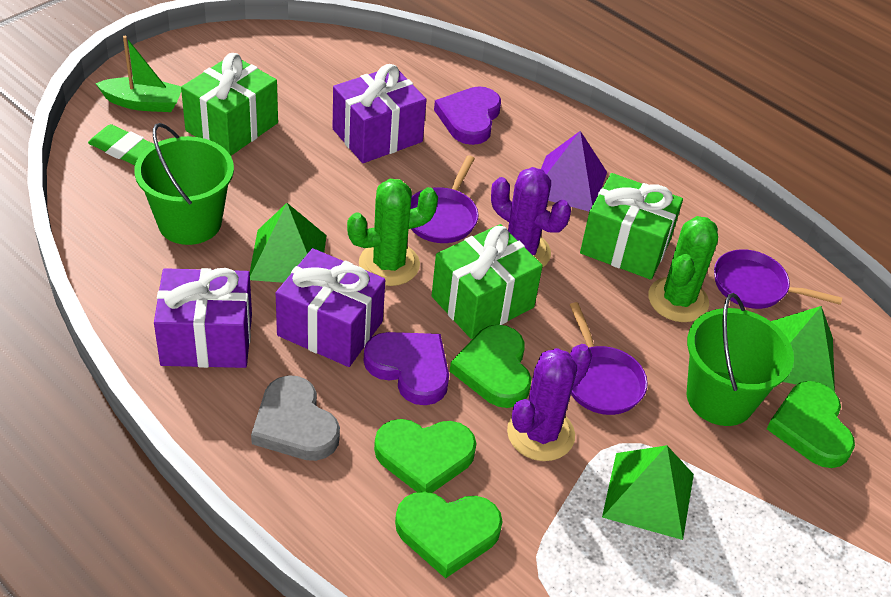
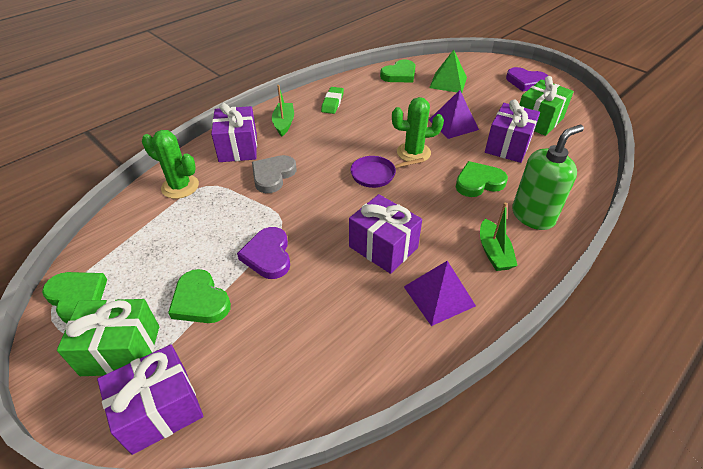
green boat: [95,36,181,112] = 1 -> [272,85,294,136] [480,202,518,271] = 2
green bucket: [134,123,234,245] [687,293,794,426] = 2 -> none = 0
green gift: [181,53,278,156] [432,224,543,339] [580,173,683,280] = 3 -> [57,299,159,376] [519,76,574,136] = 2
green pyramid: [250,203,327,283] [602,445,694,540] [771,306,835,392] = 3 -> [429,50,467,93] = 1
green soap dispenser: none = 0 -> [512,125,584,230] = 1
purple cactus: [491,167,571,268] [507,344,592,461] = 2 -> none = 0
purple gift: [154,268,252,368] [276,248,385,367] [333,64,426,163] = 3 -> [97,345,203,455] [211,103,257,162] [349,194,422,274] [485,99,540,163] = 4
purple pan: [410,155,478,243] [570,302,648,415] [714,249,842,309] = 3 -> [350,156,424,188] = 1
purple pyramid: [541,131,607,211] = 1 -> [404,261,476,326] [429,90,479,139] = 2

